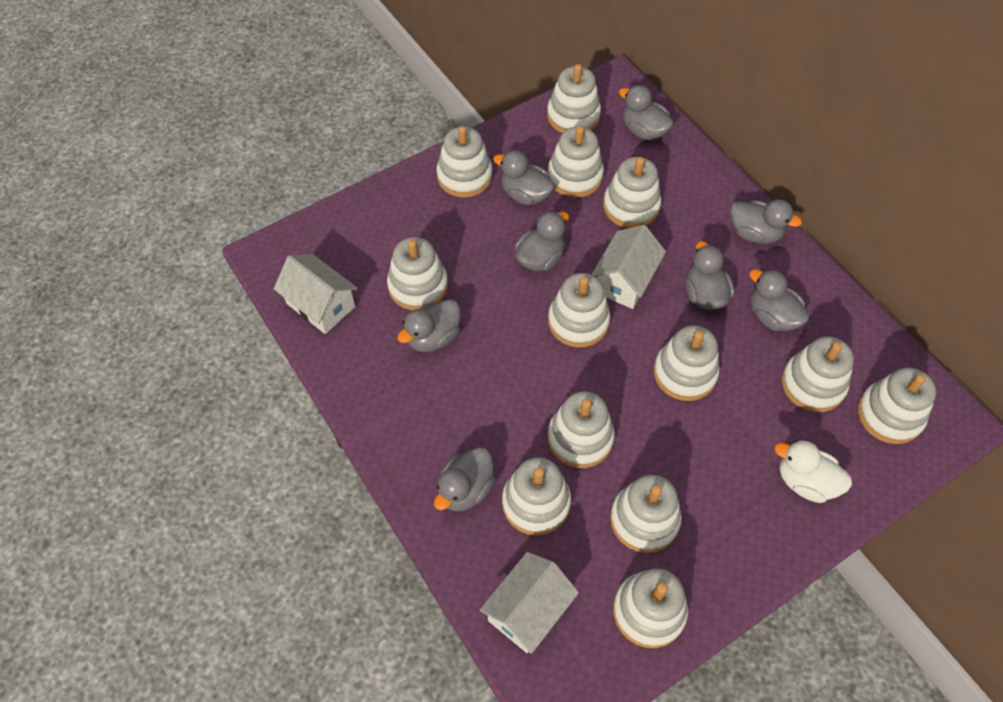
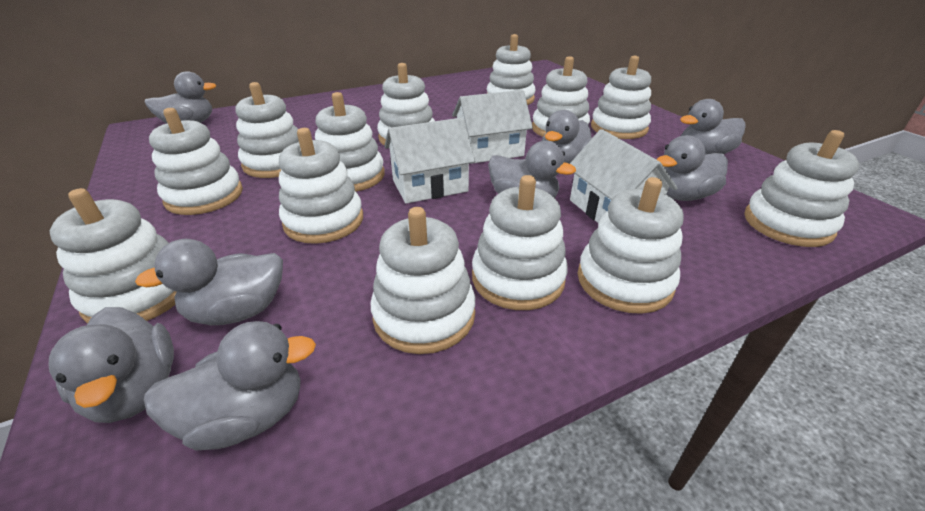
white duck: [775,440,852,503] = 1 -> none = 0

